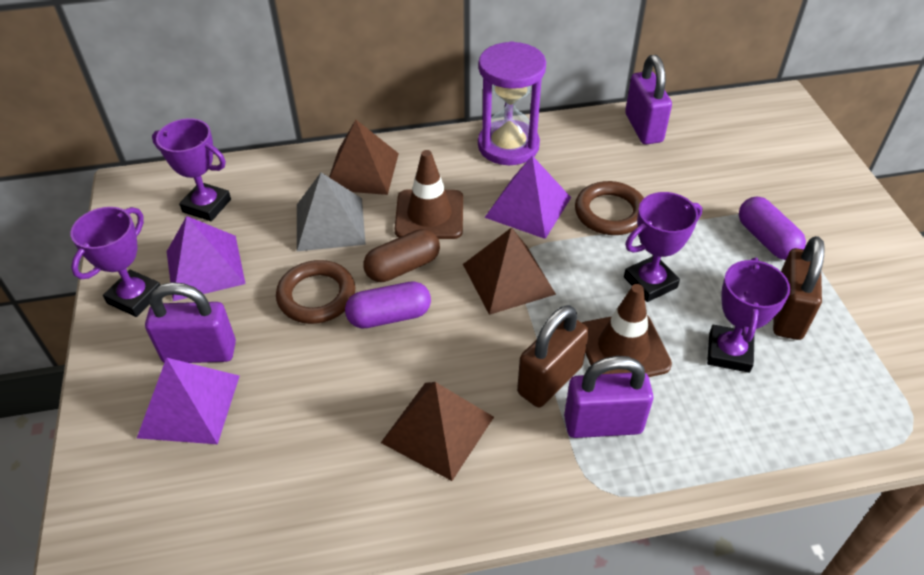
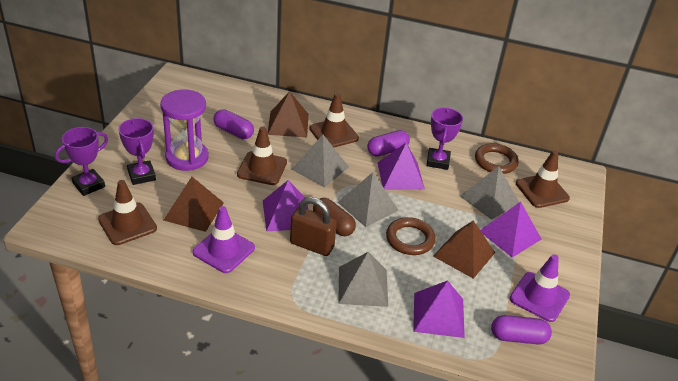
brown padlock: [517,305,589,407] [773,236,825,340] = 2 -> [290,197,337,256] = 1
brown traffic cone: [395,150,463,239] [582,284,672,377] = 2 -> [98,180,157,245] [237,126,287,185] [310,93,359,147] [516,150,570,208] = 4
grey pyramid: [297,173,366,252] = 1 -> [291,135,349,187] [338,172,398,227] [338,252,388,307] [460,166,519,220] = 4
purple capsule: [345,281,431,328] [739,197,806,260] = 2 -> [213,109,254,139] [367,130,410,157] [491,315,552,344] = 3
purple padlock: [145,282,236,363] [564,356,654,438] [625,55,672,144] = 3 -> none = 0
purple pyramid: [137,357,240,444] [167,216,246,301] [484,156,571,239] = 3 -> [263,180,308,231] [378,142,425,190] [413,280,465,338] [480,202,541,258] = 4
purple traffic cone: none = 0 -> [192,206,255,273] [510,254,570,322] = 2
purple trophy: [71,207,160,317] [152,118,231,221] [624,192,702,302] [707,257,790,373] = 4 -> [55,127,108,196] [118,118,156,185] [426,107,463,170] = 3

